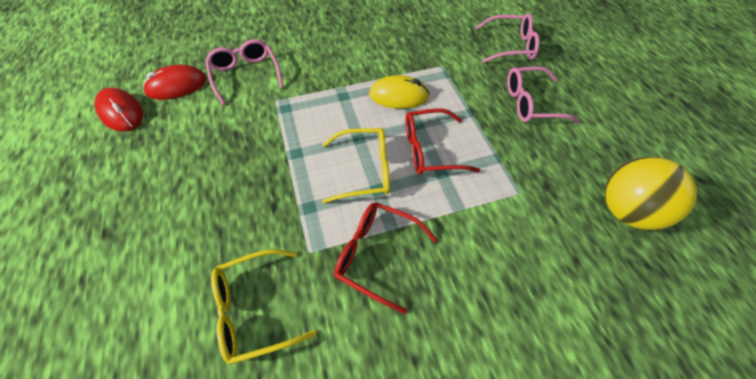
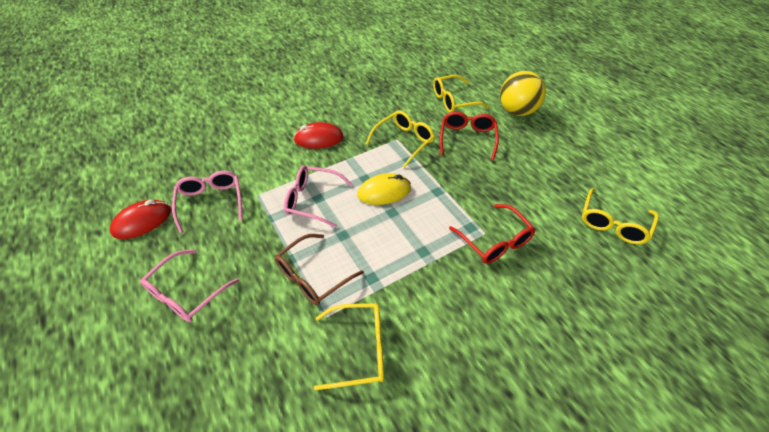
brown glasses: none = 0 -> [275,234,364,305] = 1
yellow glasses: [211,249,317,365] [322,128,390,203] = 2 -> [314,303,384,390] [366,111,435,168] [433,75,489,113] [582,188,659,244] = 4

